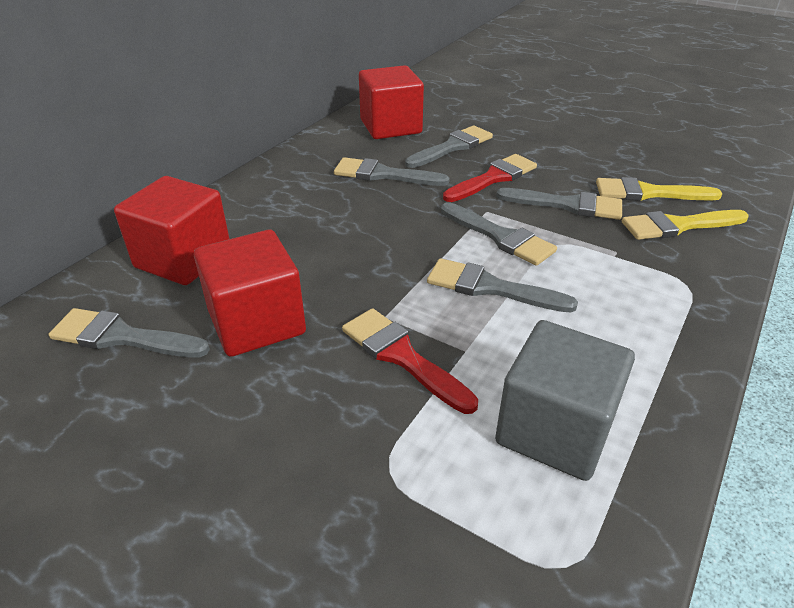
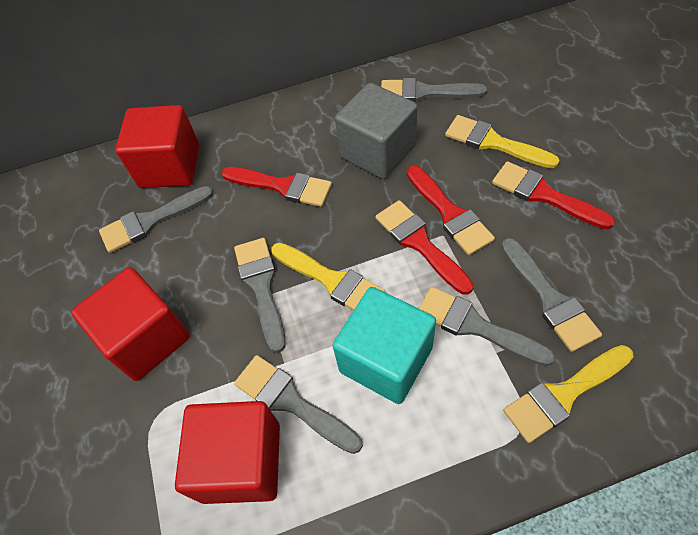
red brush: [342,308,478,414] [443,154,537,202] = 2 -> [222,167,332,207] [376,200,473,295] [407,165,495,255] [492,161,615,229] = 4
turquoise cube: none = 0 -> [332,287,436,404] = 1
yellow brush: [596,177,722,201] [622,210,749,240] = 2 -> [271,243,385,310] [445,115,560,168] [503,345,633,443] = 3

